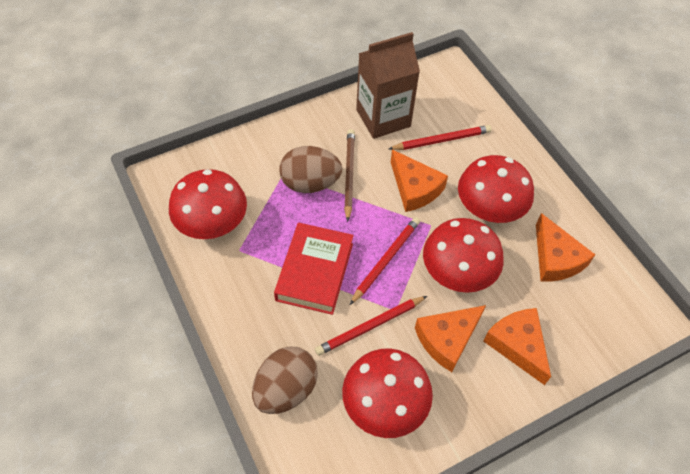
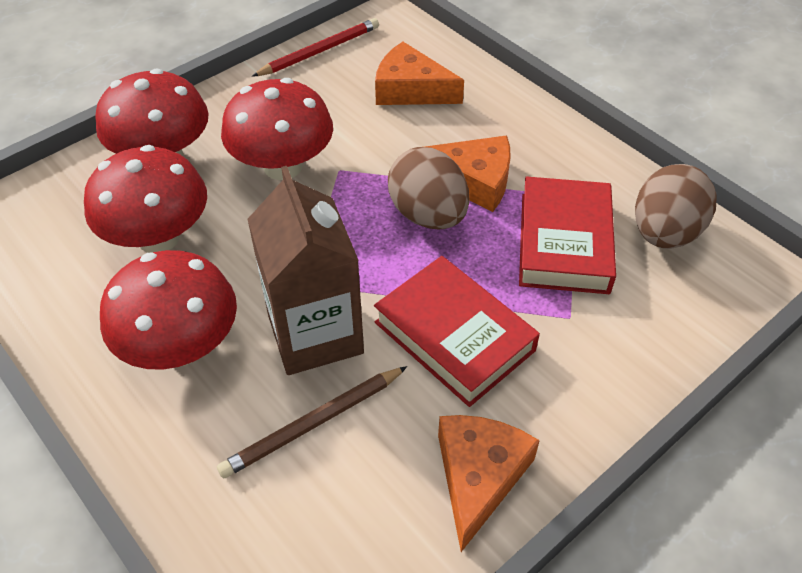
orange cheese: [391,150,448,212] [415,305,486,372] [483,308,551,385] [536,213,595,282] = 4 -> [375,42,464,105] [425,135,511,212] [438,415,540,552] = 3
red book: [274,223,354,315] = 1 -> [374,256,540,407] [519,176,616,294] = 2
red pencil: [315,296,427,356] [350,217,420,305] [389,125,492,150] = 3 -> [252,18,379,77] = 1

